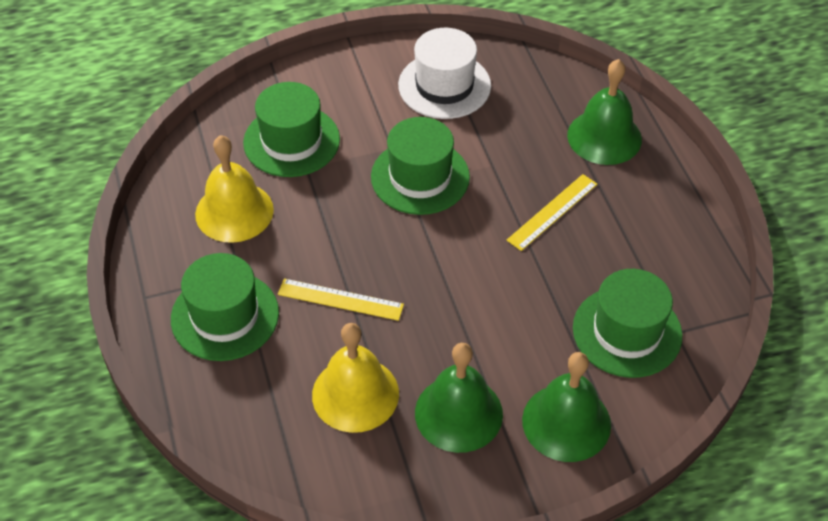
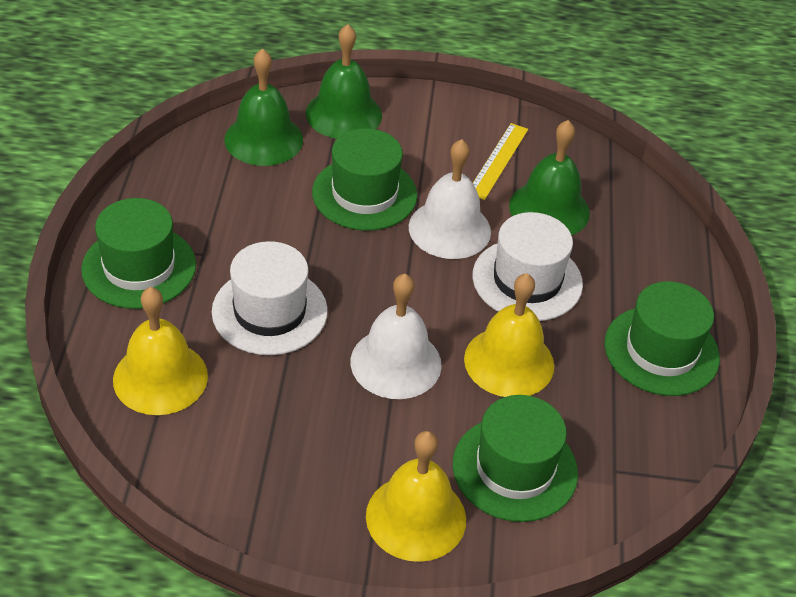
white bell: none = 0 -> [351,274,442,399] [409,139,491,259] = 2
white hat: [398,28,491,119] = 1 -> [212,241,328,355] [473,212,583,321] = 2
yellow bell: [195,135,274,243] [312,323,399,433] = 2 -> [113,287,208,415] [366,431,466,562] [464,273,554,397] = 3
yellow ruler: [278,278,404,321] [506,174,597,251] = 2 -> [473,123,528,200] = 1

